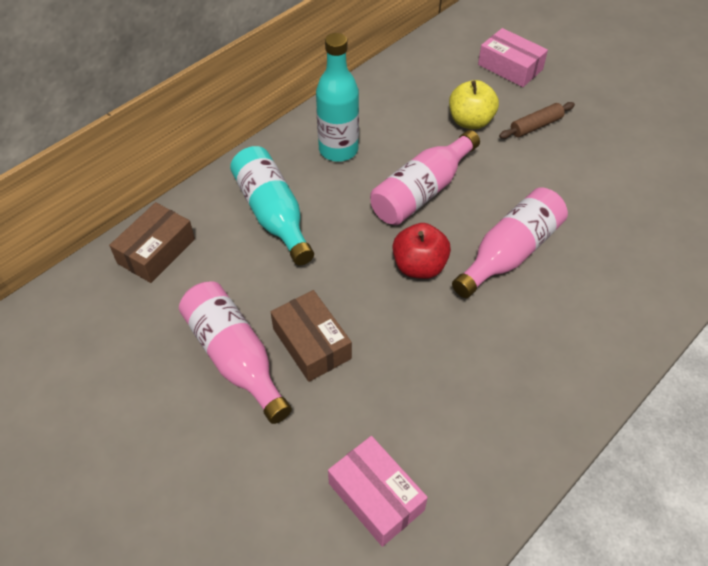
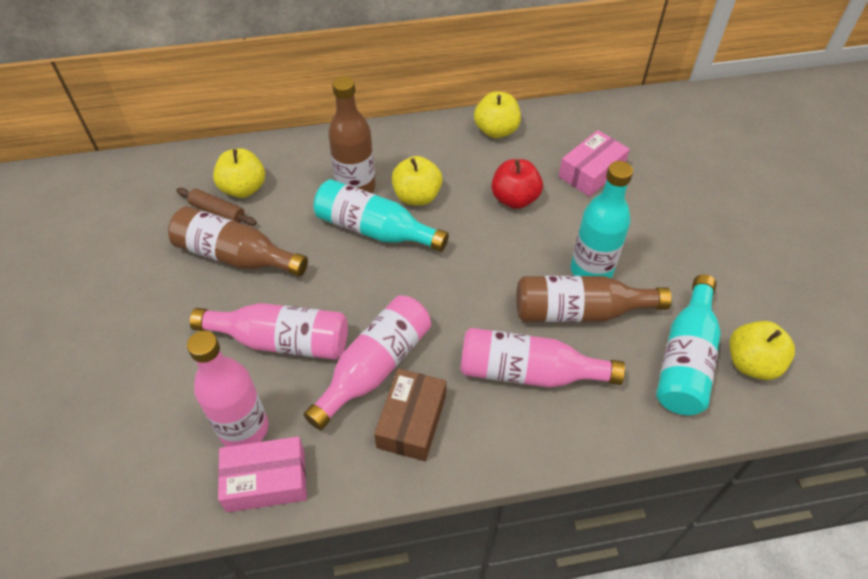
brown bottle: none = 0 -> [168,206,308,276] [328,76,376,193] [517,276,672,322] = 3
brown box: [109,202,195,283] [271,290,352,382] = 2 -> [374,369,446,461] = 1
pink bottle: [179,282,292,424] [370,130,480,225] [452,187,568,298] = 3 -> [187,331,269,447] [190,303,348,360] [304,295,431,430] [461,328,625,388] = 4
turquoise bottle: [230,146,314,265] [316,33,359,162] = 2 -> [314,179,449,252] [571,161,633,278] [656,274,721,415] = 3
yellow apple: [449,80,499,129] = 1 -> [213,148,265,198] [392,156,442,206] [474,91,521,138] [729,321,795,380] = 4

